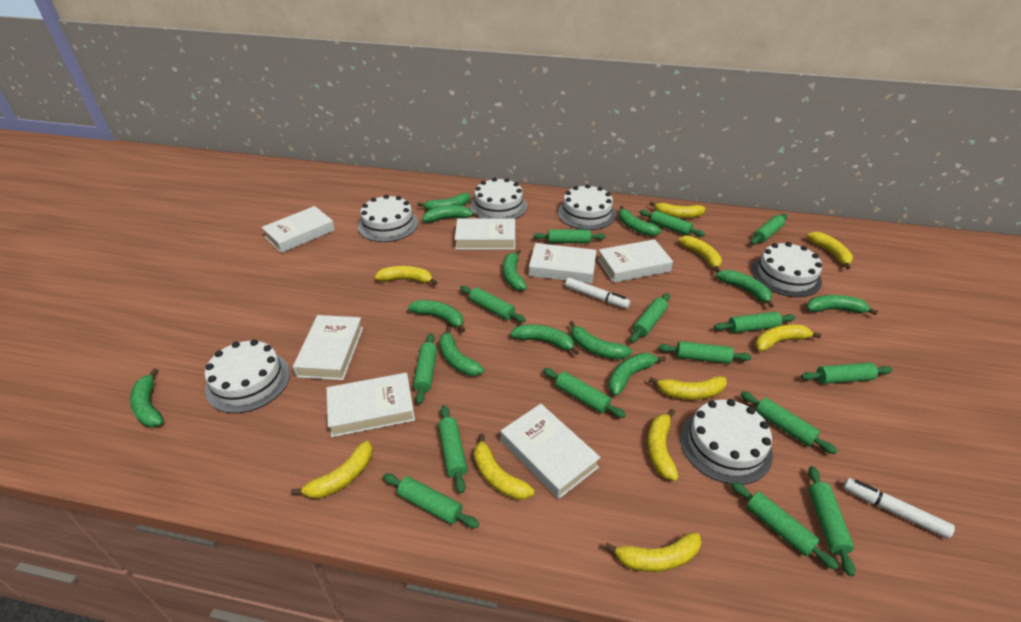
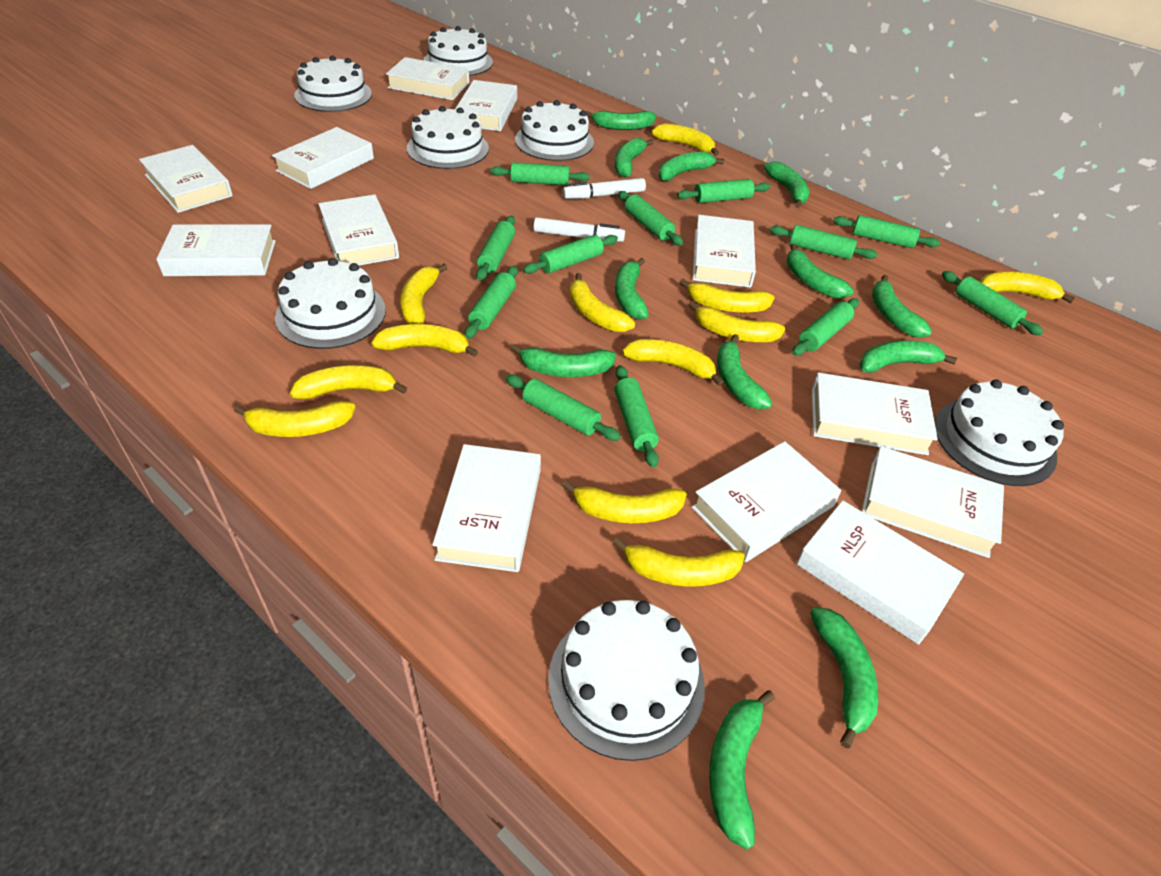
green rolling pin: [383,473,479,528] [413,333,437,404] [438,405,467,493] [460,286,526,322] [533,229,605,243] [543,368,626,418] [630,293,670,343] [640,210,705,237] [658,341,752,364] [714,312,795,333] [731,481,839,570] [740,391,838,454] [751,214,787,245] [801,363,892,384] [808,466,855,576] = 15 -> [465,266,518,339] [476,216,515,280] [490,162,590,185] [505,375,621,441] [523,235,618,274] [614,365,659,468] [618,191,683,246] [677,179,770,203] [770,225,878,260] [792,298,859,356] [833,215,940,248] [942,271,1043,336] = 12
white book: [262,206,335,253] [293,315,363,380] [326,373,415,437] [455,219,515,250] [501,404,601,499] [529,243,597,284] [597,239,673,283] = 7 -> [139,145,232,213] [156,224,276,276] [272,127,374,189] [318,194,399,265] [386,57,469,100] [432,444,541,572] [455,80,517,131] [692,441,841,562] [693,215,756,288] [796,500,964,644] [812,372,938,455] [862,446,1004,558] = 12
white cake: [205,339,290,413] [358,195,418,242] [470,178,527,219] [558,184,616,230] [680,399,773,485] [752,242,822,297] = 6 -> [275,258,386,349] [294,55,372,112] [407,106,489,169] [424,26,493,76] [515,100,594,161] [548,600,705,761] [935,379,1064,486] = 7
yellow banana: [291,440,373,499] [374,266,438,285] [474,434,534,500] [605,532,701,572] [648,409,679,481] [649,201,706,218] [649,376,727,400] [678,236,722,273] [755,324,821,352] [807,232,853,270] = 10 -> [234,401,355,437] [290,365,407,399] [371,324,478,357] [400,264,448,324] [562,480,687,523] [570,273,635,332] [612,537,745,586] [622,339,724,386] [651,123,719,156] [679,279,775,313] [689,301,786,342] [980,272,1075,303] = 12

